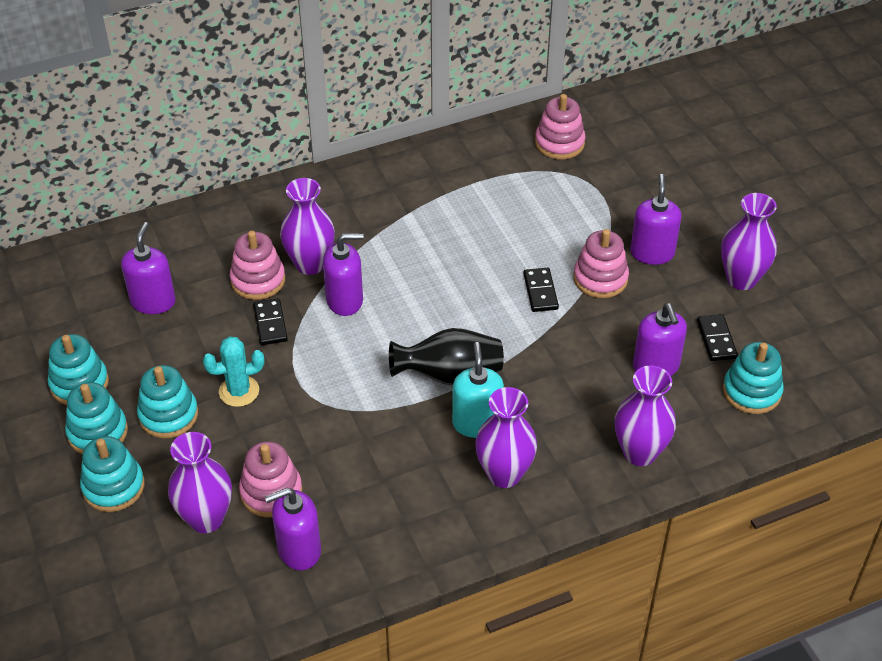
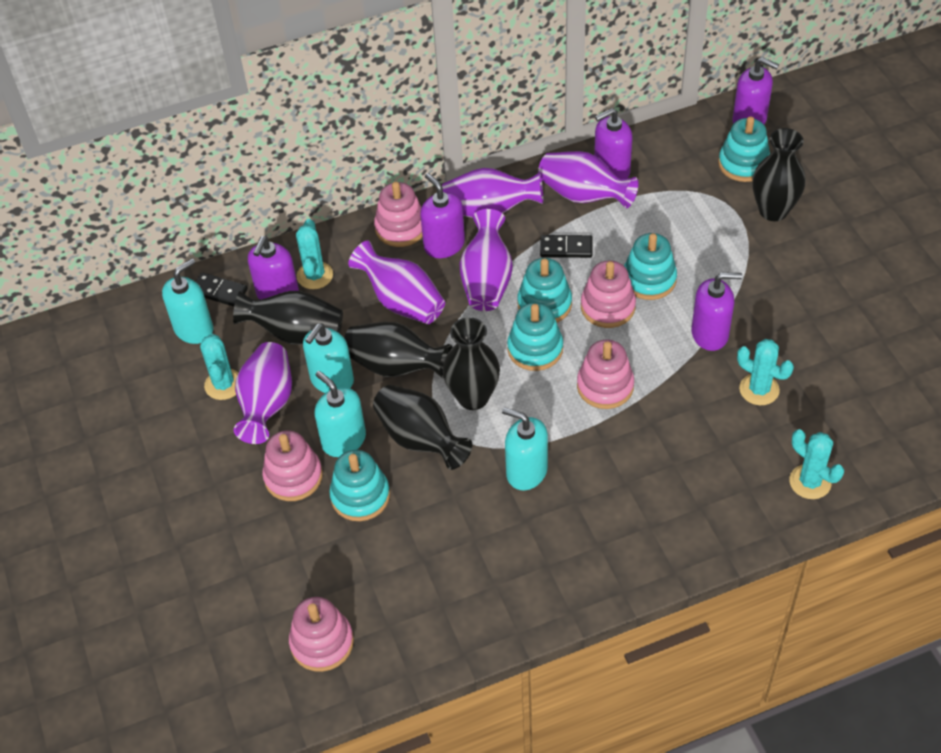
black domino: [253,298,288,345] [523,268,559,312] [697,314,738,361] = 3 -> [195,272,248,307] [540,235,593,258] = 2
black vase: [389,328,504,385] = 1 -> [233,291,343,345] [344,322,453,378] [373,385,472,470] [443,317,500,410] [752,128,806,221] = 5
pink stacking toy: [230,231,285,300] [239,441,302,517] [535,94,586,159] [573,229,629,298] = 4 -> [262,430,323,501] [289,597,354,672] [374,182,423,247] [577,340,634,409] [581,260,636,328] = 5
turquoise cactus: [203,336,264,407] = 1 -> [200,334,239,400] [296,219,333,289] [737,339,794,405] [789,429,844,499] = 4
turquoise soap dispenser: [452,342,504,438] = 1 -> [162,258,213,344] [303,323,354,393] [315,371,366,457] [502,407,548,490] = 4

